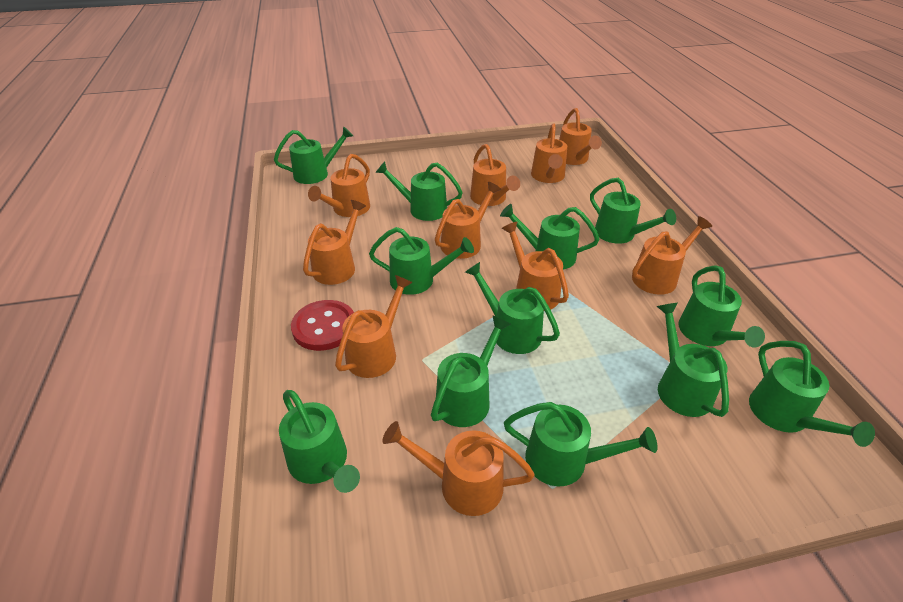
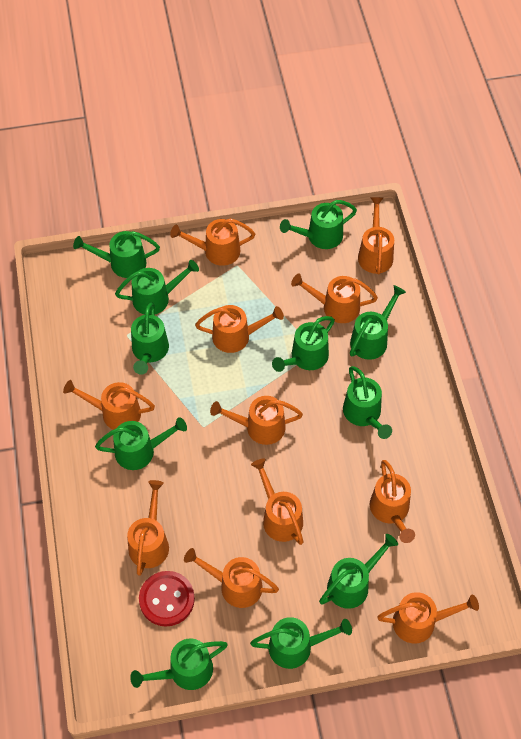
green watering can: [274,127,353,184] [279,390,360,493] [369,227,474,295] [375,161,463,221] [431,315,511,427] [465,262,560,354] [500,204,600,269] [504,402,658,486] [590,178,676,244] [657,303,729,417] [678,265,765,348] [749,341,875,447] = 12 -> [73,231,160,278] [95,417,187,470] [115,260,199,315] [130,638,228,690] [131,302,169,375] [250,617,352,669] [272,316,335,372] [280,200,357,249] [319,534,398,609] [343,366,392,439] [350,285,406,360] = 11
orange watering can: [303,200,366,285] [308,154,370,217] [335,275,413,378] [382,421,534,516] [435,182,501,259] [470,144,520,206] [502,222,569,310] [531,124,567,183] [559,108,602,165] [632,216,712,295] = 10 -> [63,380,155,430] [127,480,169,576] [170,218,255,266] [184,548,279,608] [195,305,284,353] [210,396,303,445] [251,458,304,545] [291,274,378,323] [358,197,394,274] [370,460,415,543] [377,592,479,643] = 11

